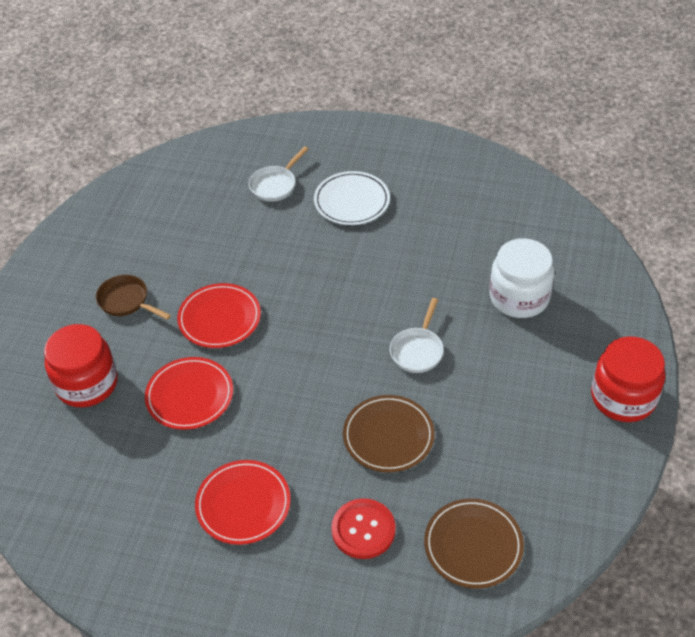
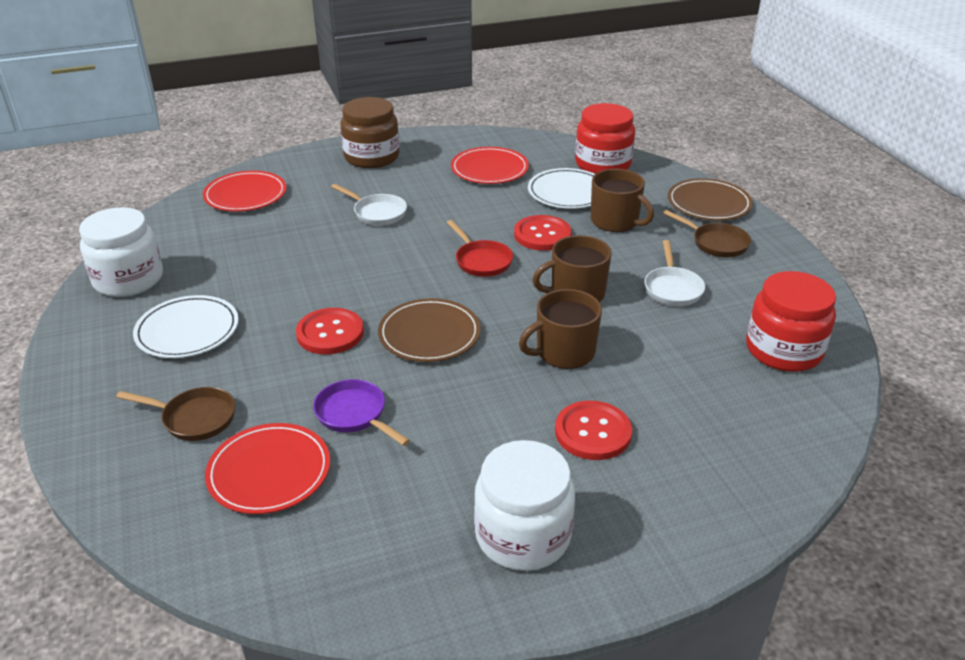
brown jar: none = 0 -> [341,97,399,168] = 1
brown mug: none = 0 -> [519,289,602,369] [532,235,612,302] [591,169,654,232] = 3
brown pan: [96,275,171,320] = 1 -> [116,387,235,441] [663,210,751,257] = 2
purple pan: none = 0 -> [313,379,410,446] = 1
red button: [331,498,395,559] = 1 -> [296,308,364,354] [514,215,572,251] [555,401,632,460] = 3
red pan: none = 0 -> [447,220,513,277] = 1
white jar: [489,238,555,318] = 1 -> [79,207,163,297] [474,440,575,571] = 2
white plate: [314,171,390,225] = 1 -> [133,295,239,358] [528,168,595,209] = 2

